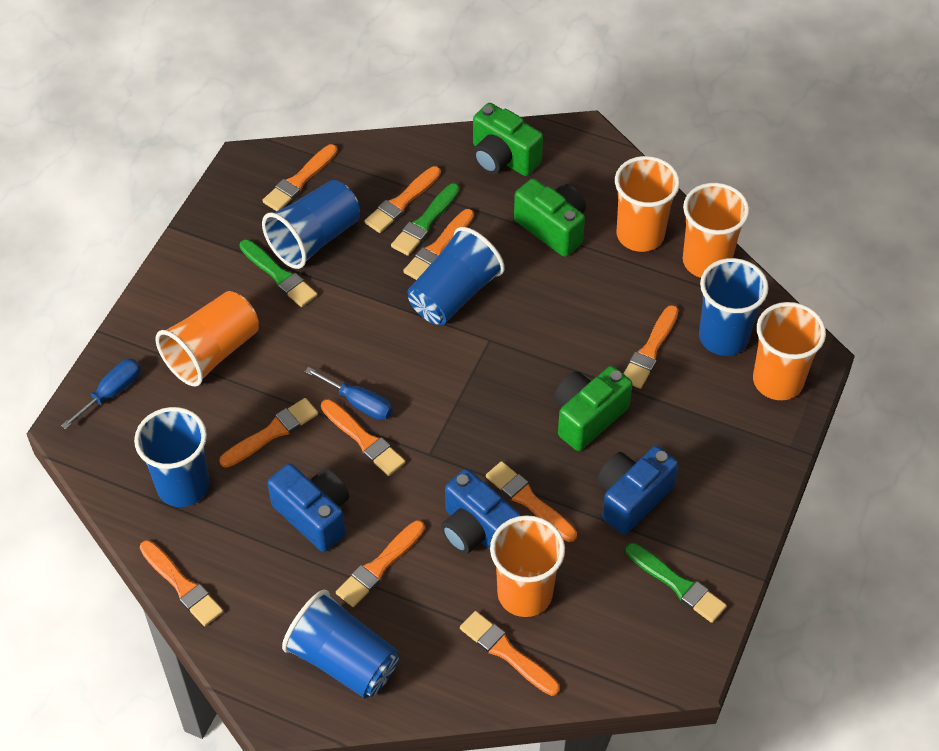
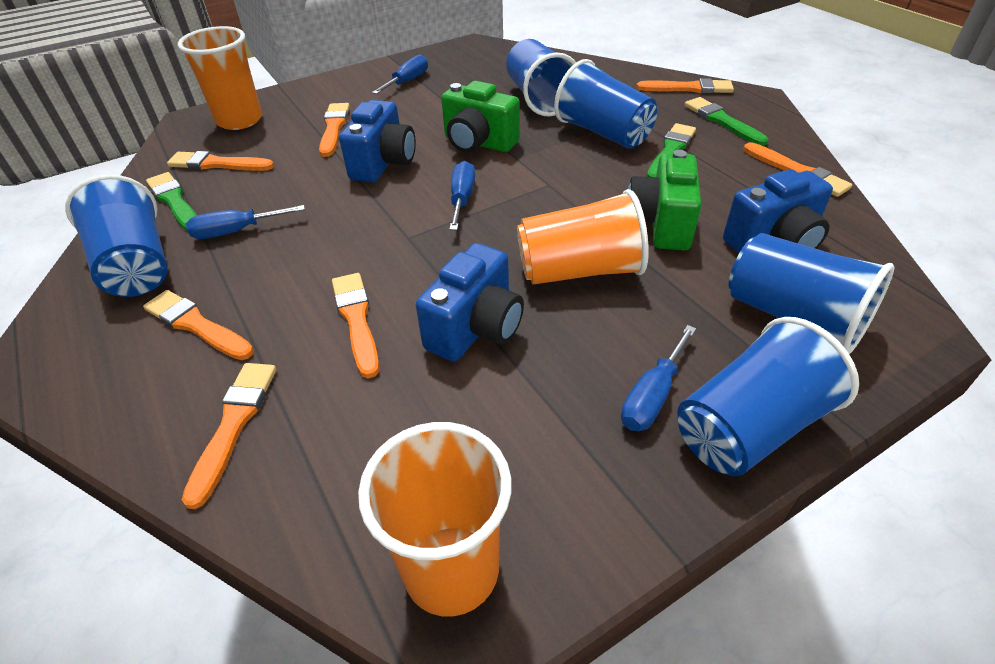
blue screwdriver: [61,359,141,430] [305,367,393,420] = 2 -> [186,205,305,239] [372,54,428,94] [449,161,475,230] [621,325,696,431] = 4
green camera: [473,103,543,176] [514,179,586,257] [554,366,633,451] = 3 -> [441,81,520,153] [628,150,702,250] = 2
orange brush: [140,540,223,626] [219,398,318,468] [262,144,338,211] [321,399,405,476] [336,520,425,607] [365,166,441,233] [403,209,474,280] [460,611,560,696] [486,461,577,542] [623,305,679,389] = 10 -> [143,290,254,360] [167,151,274,171] [182,363,276,509] [319,103,350,157] [332,273,379,378] [637,78,734,93] [744,142,852,197] = 7
orange cup: [155,291,259,387] [490,515,565,617] [615,156,680,252] [683,183,750,278] [753,302,826,400] = 5 -> [178,26,262,130] [358,422,511,617] [517,189,649,285] = 3

